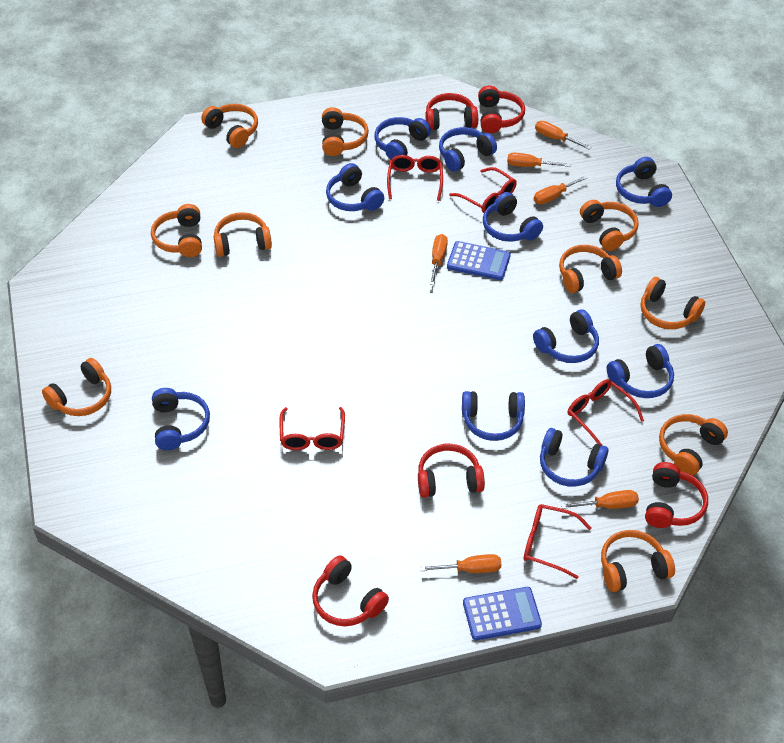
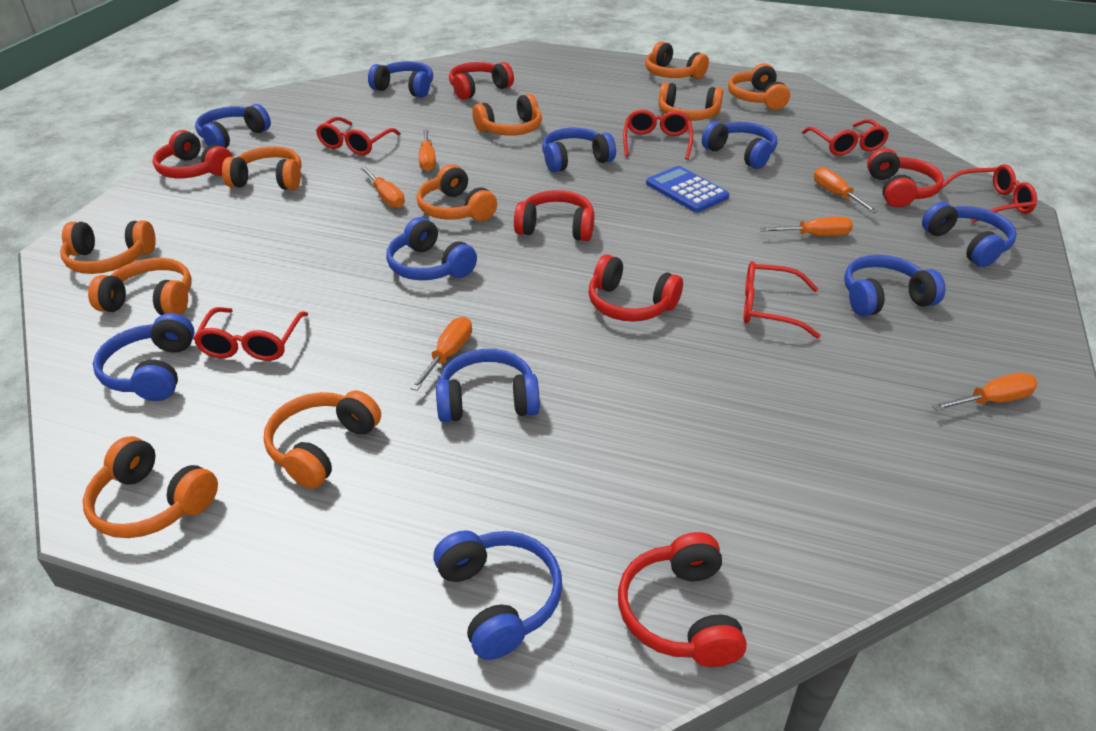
blue calculator: [447,241,511,280] [463,587,542,640] = 2 -> [646,166,729,212] = 1
red glasses: [279,407,345,450] [387,155,443,201] [449,167,516,213] [524,504,591,579] [568,379,644,446] = 5 -> [193,307,308,361] [316,117,401,155] [623,109,693,160] [744,261,821,339] [802,119,889,156] [941,164,1037,223] = 6
red headphones: [312,555,389,626] [418,444,485,498] [426,93,478,130] [478,85,525,133] [645,462,708,528] = 5 -> [153,130,233,178] [449,62,514,100] [514,190,594,241] [588,254,683,322] [618,532,747,667] [867,148,944,208] = 6

